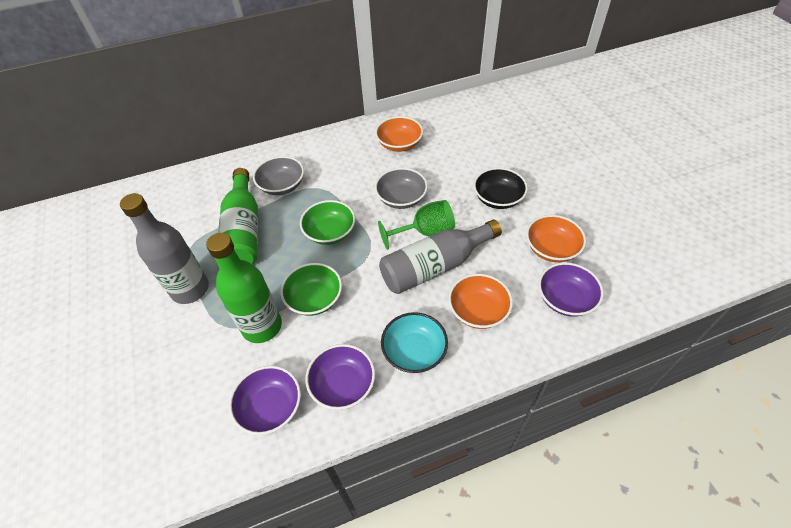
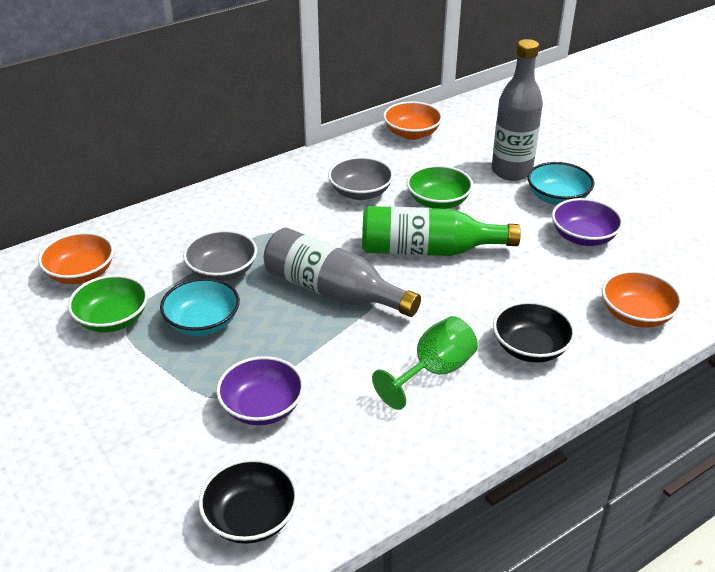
black bowl: [473,168,528,209] = 1 -> [199,458,298,544] [493,301,575,363] = 2
green bottle: [206,233,282,343] [218,168,258,264] = 2 -> [362,206,521,256] = 1
purple bowl: [229,366,301,435] [305,344,375,410] [538,262,604,317] = 3 -> [216,356,304,425] [552,198,623,246] = 2
turquoise bowl: [381,312,448,373] = 1 -> [160,278,240,336] [527,162,595,206] = 2

